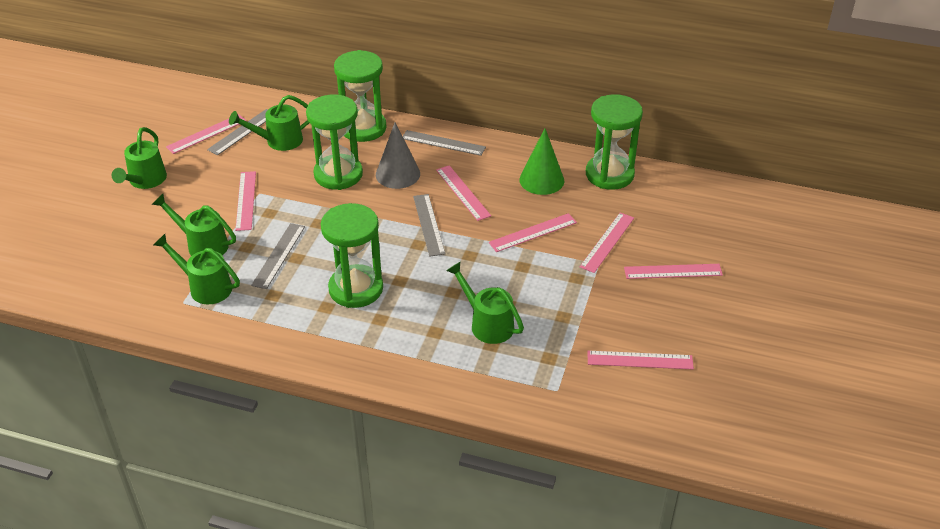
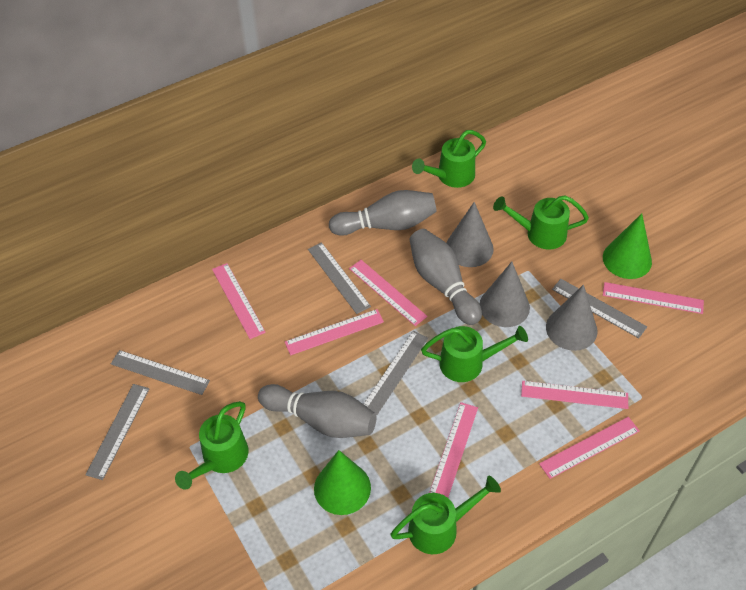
green cone: [520,128,564,195] = 1 -> [314,450,371,515] [603,213,652,279] = 2
green hourglass: [306,95,363,190] [321,203,383,308] [334,50,387,142] [586,94,643,190] = 4 -> none = 0
grey bowling pin: none = 0 -> [258,384,377,438] [329,190,437,236] [409,229,482,325] = 3
grey cone: [376,123,420,189] = 1 -> [446,202,494,267] [480,262,530,327] [546,284,598,351] = 3
grey ruler: [207,109,268,155] [251,223,305,289] [403,130,486,156] [413,194,445,257] = 4 -> [85,384,150,480] [111,350,210,395] [308,242,371,314] [364,331,428,415] [552,279,647,338] = 5

